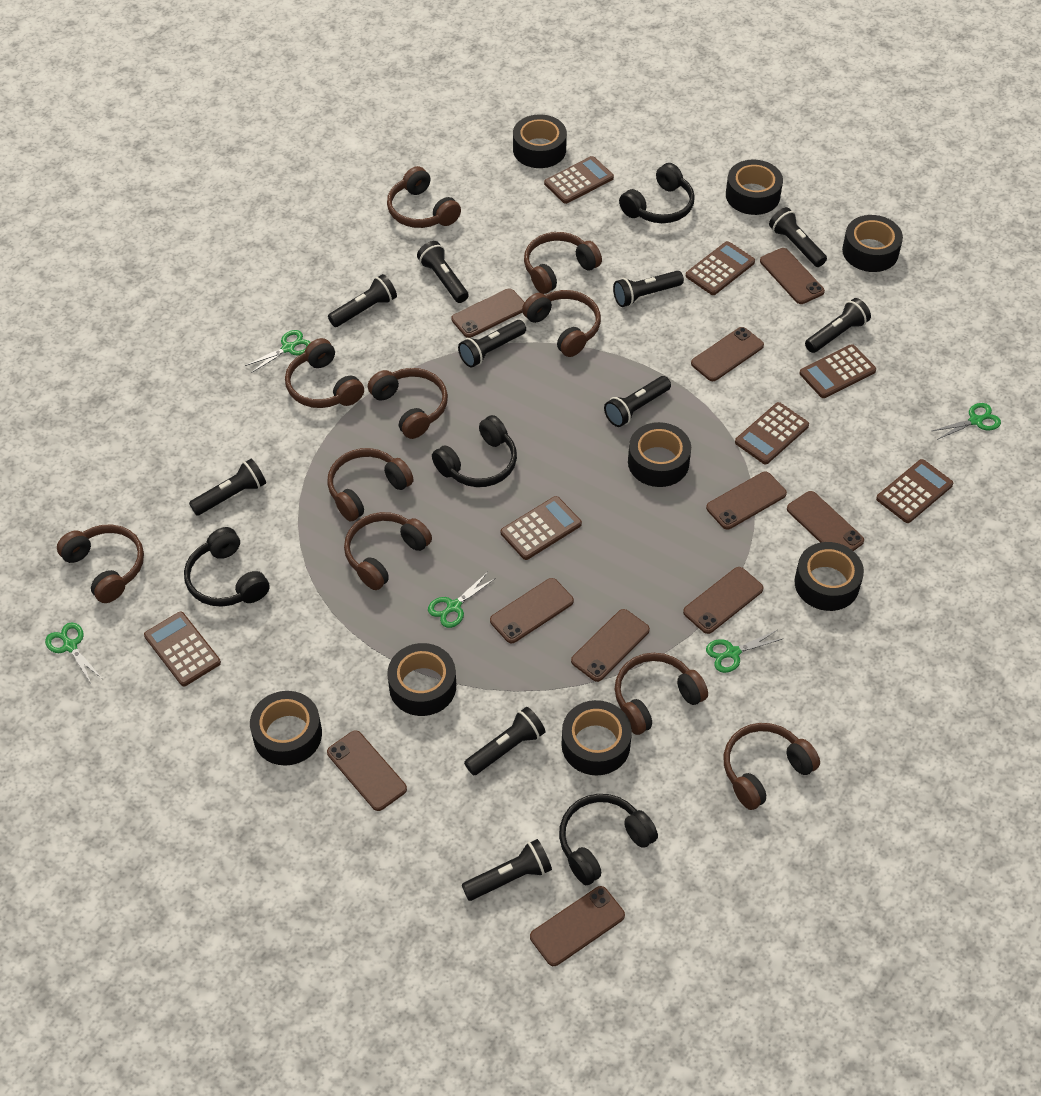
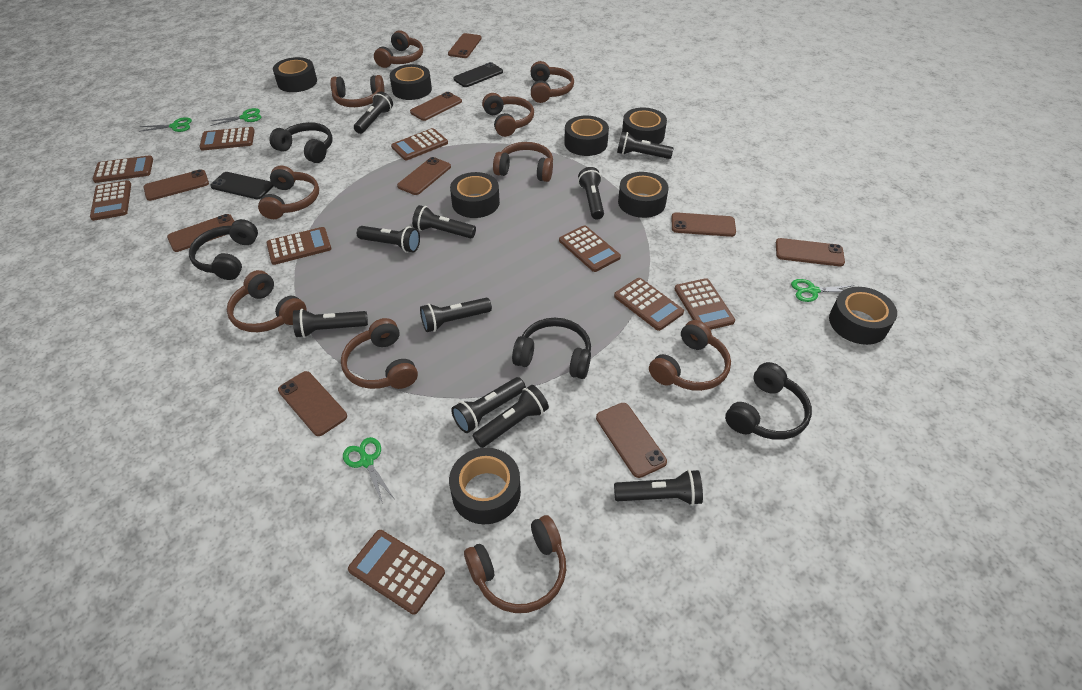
black phone: none = 0 -> [210,172,274,199] [453,62,503,87] = 2
brown calculator: [144,611,221,686] [501,496,582,560] [544,156,614,204] [686,241,755,295] [735,402,809,464] [799,344,876,398] [876,459,953,523] = 7 -> [90,180,131,221] [93,155,153,183] [199,127,255,151] [266,227,332,265] [348,530,445,614] [391,128,448,160] [559,225,621,272] [614,278,684,331] [675,278,735,330] = 9
brown phone: [327,730,407,811] [452,288,525,338] [490,578,574,643] [530,886,625,966] [571,609,650,682] [683,567,764,634] [691,327,764,381] [706,472,787,529] [760,248,825,304] [787,491,864,551] = 10 -> [143,169,209,201] [167,214,234,252] [278,371,347,436] [397,157,451,195] [410,92,462,121] [448,33,482,58] [596,403,667,478] [672,212,736,237] [776,238,845,266] = 9
green scissors: [45,622,101,683] [245,330,311,373] [428,572,496,628] [706,630,784,673] [932,403,1001,440] = 5 -> [138,117,192,132] [210,108,261,126] [343,437,394,504] [791,279,855,302] = 4

